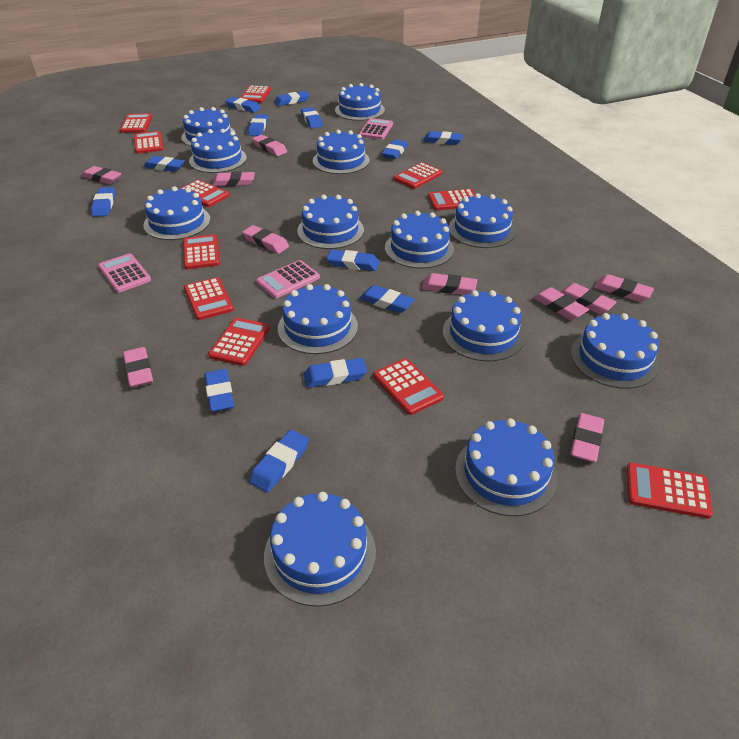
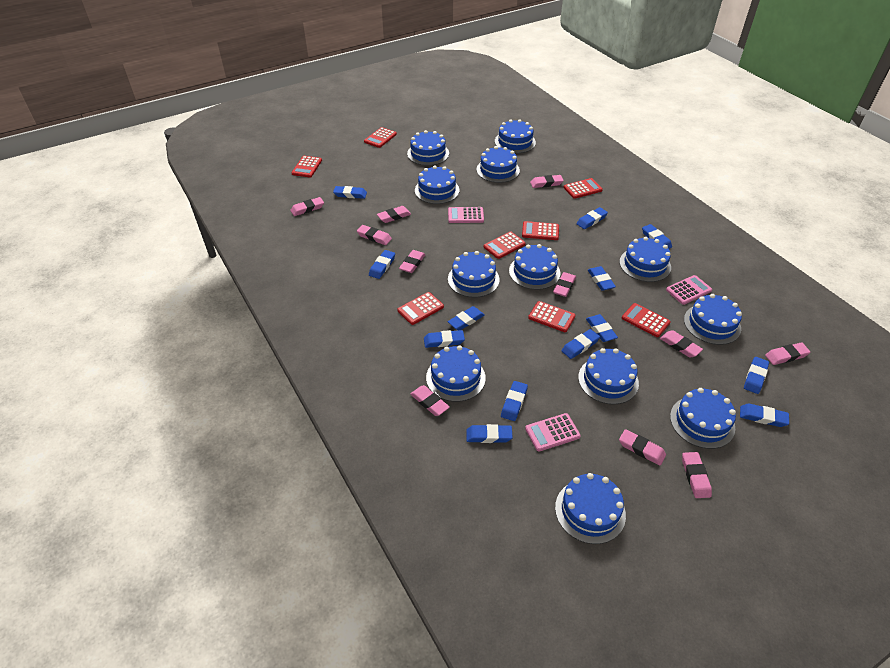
blue cake: [143,186,211,240] [181,107,236,146] [189,129,247,173] [264,492,376,607] [278,284,358,354] [297,195,364,249] [313,130,370,174] [335,83,385,121] [385,211,454,269] [443,290,524,362] [449,193,516,248] [455,418,557,516] [571,313,659,389] = 13 -> [407,130,449,166] [415,166,459,204] [426,345,486,402] [448,251,500,298] [476,146,520,183] [495,119,536,153] [509,244,560,290] [555,473,626,544] [578,348,639,404] [619,237,671,282] [670,388,736,449] [684,294,742,345] = 12
pink eraser: [82,166,122,184] [123,347,153,388] [212,171,255,186] [242,225,289,254] [252,135,287,156] [422,273,477,295] [533,287,589,320] [561,283,617,314] [570,413,604,462] [594,274,654,302] = 10 -> [290,197,324,216] [357,225,392,245] [377,206,411,223] [399,250,426,273] [411,385,450,416] [530,175,564,188] [553,272,576,297] [619,429,666,466] [660,330,703,358] [682,452,712,498] [765,343,810,365] = 11
red calculator: [120,113,152,133] [134,131,163,154] [180,180,230,207] [183,234,220,269] [184,277,234,320] [208,318,270,366] [240,86,271,103] [373,358,444,415] [393,162,442,189] [428,189,475,210] [626,463,713,519] = 11 -> [291,156,322,178] [364,127,397,148] [397,292,444,325] [484,231,526,259] [522,221,559,240] [528,301,575,332] [564,178,603,199] [622,303,671,337] = 8

